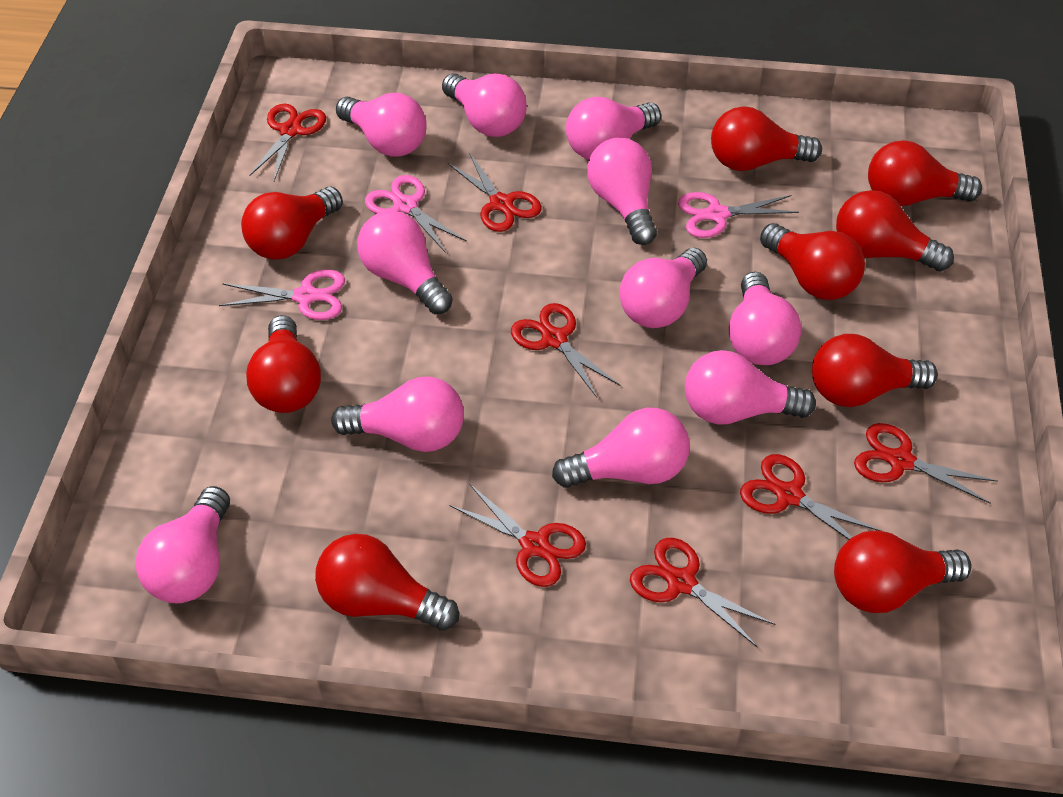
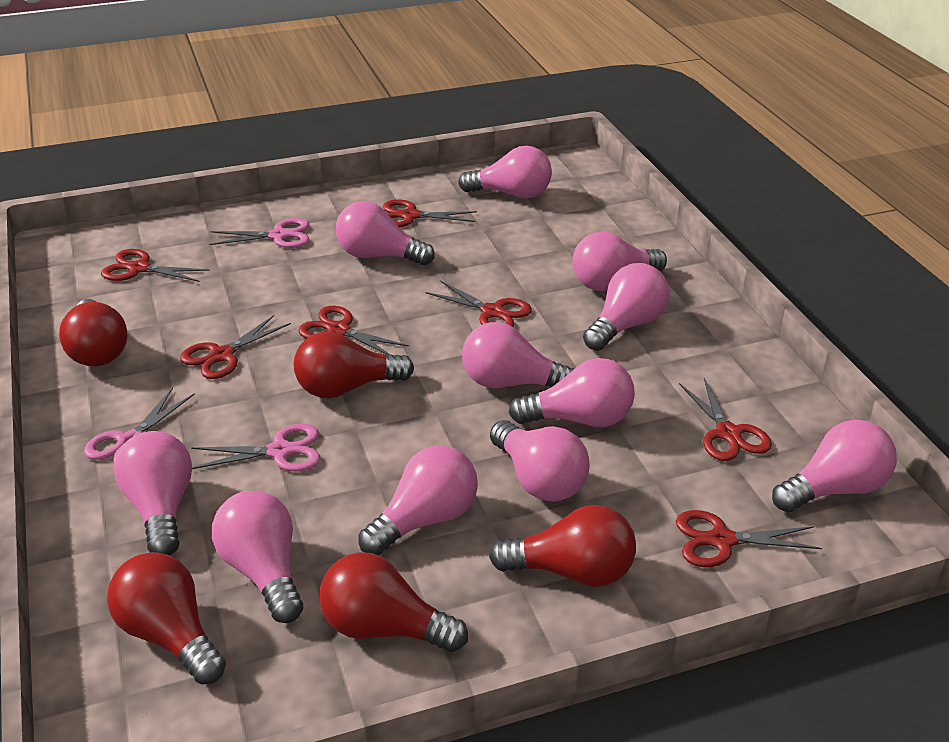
red light bulb: [241,187,343,260] [246,315,321,413] [315,534,459,631] [711,106,822,171] [760,223,865,300] [812,334,938,407] [834,530,972,613] [836,190,954,271] [868,140,982,206] = 9 -> [59,299,128,366] [107,552,226,684] [294,332,414,399] [319,552,468,652] [489,505,636,587] = 5

